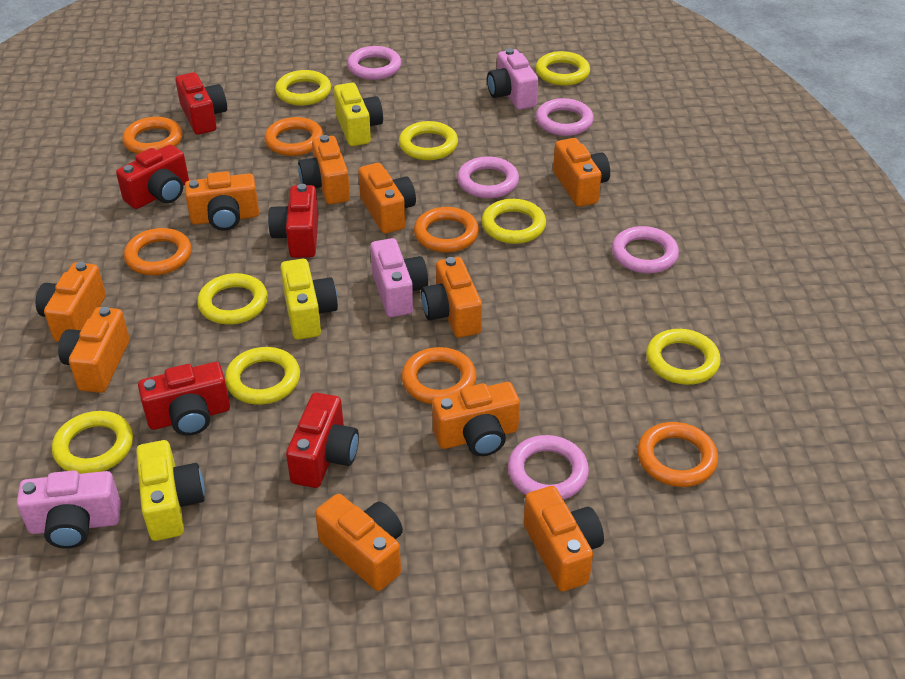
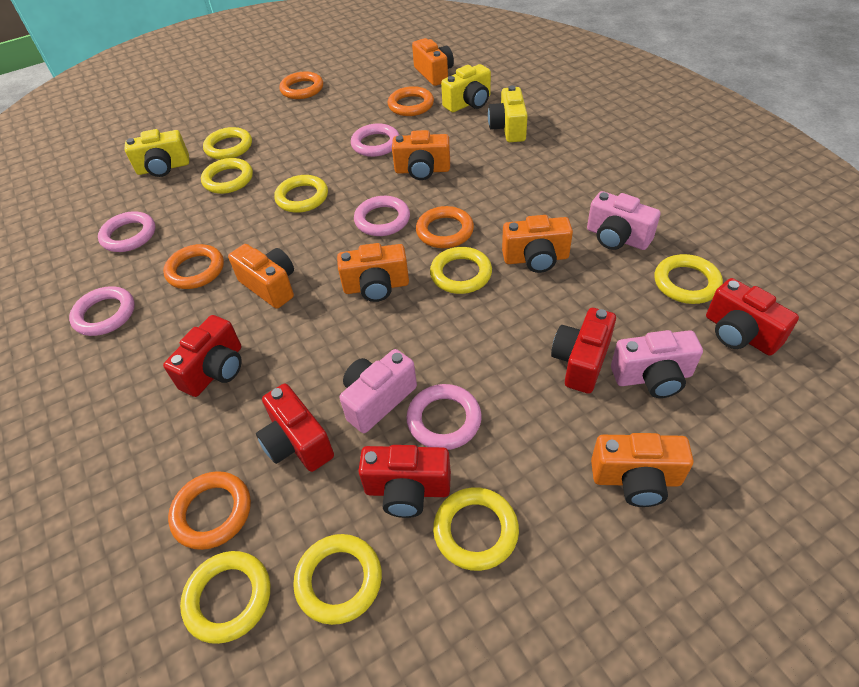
orange camera: [36,262,106,342] [58,307,130,393] [185,171,259,231] [298,135,350,204] [315,494,403,591] [358,163,416,234] [421,257,482,338] [432,382,520,456] [524,486,604,591] [553,138,610,207] = 10 -> [228,244,294,309] [337,243,409,302] [392,130,450,180] [412,38,454,86] [502,215,573,273] [591,433,694,507] = 6
orange ring: [122,117,183,154] [124,228,192,275] [264,117,324,156] [402,347,477,404] [414,207,479,253] [637,422,718,487] = 6 -> [163,244,224,289] [168,471,251,550] [279,71,323,99] [388,86,434,116] [416,206,474,248] = 5

